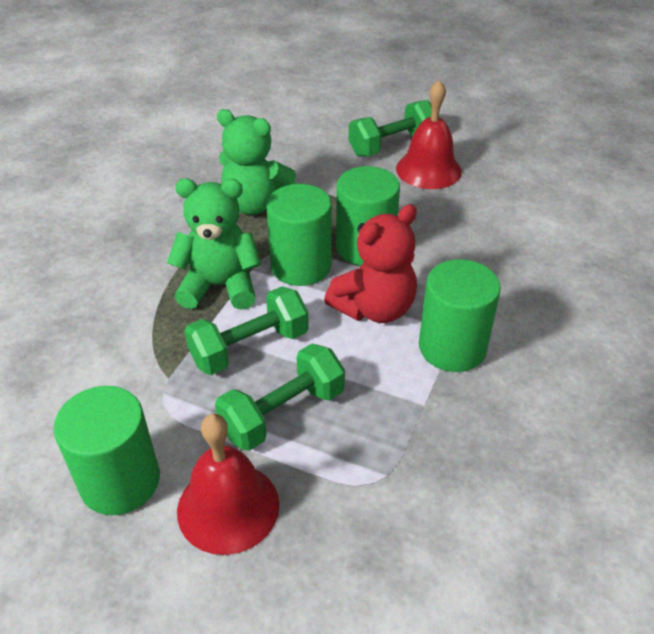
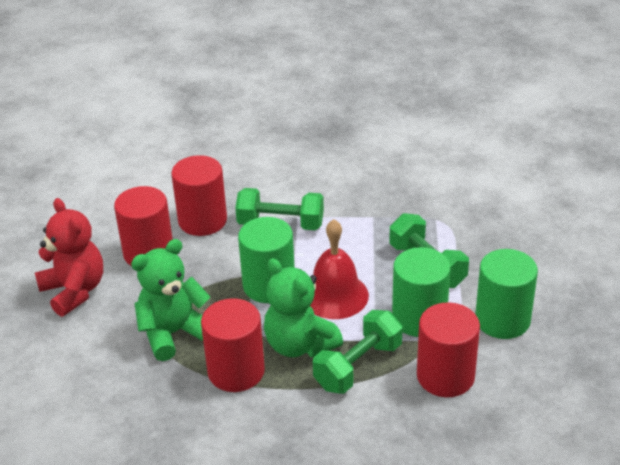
green cylinder: [53,386,160,515] [266,184,332,286] [336,166,400,265] [419,259,501,372] = 4 -> [238,217,295,303] [392,247,451,337] [475,249,538,339] = 3
red bell: [177,414,280,555] [396,80,462,189] = 2 -> [310,219,369,319] = 1
red cylinder: none = 0 -> [114,186,173,266] [171,155,227,236] [201,298,265,392] [417,303,480,397] = 4

